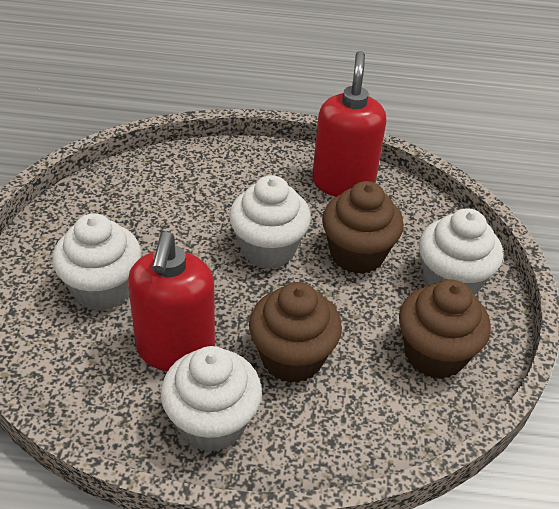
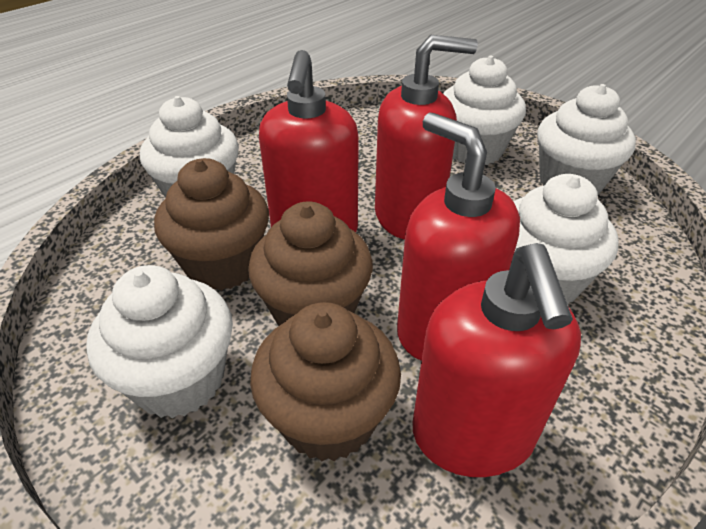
red soap dispenser: [128,232,215,371] [312,51,387,197] = 2 -> [259,50,359,232] [375,35,478,240] [397,113,520,361] [413,243,581,477] = 4
white cupcake: [52,213,141,311] [161,346,262,453] [229,175,311,269] [419,208,503,295] = 4 -> [86,265,233,418] [140,96,239,198] [443,56,526,165] [513,174,619,304] [537,84,636,195] = 5

